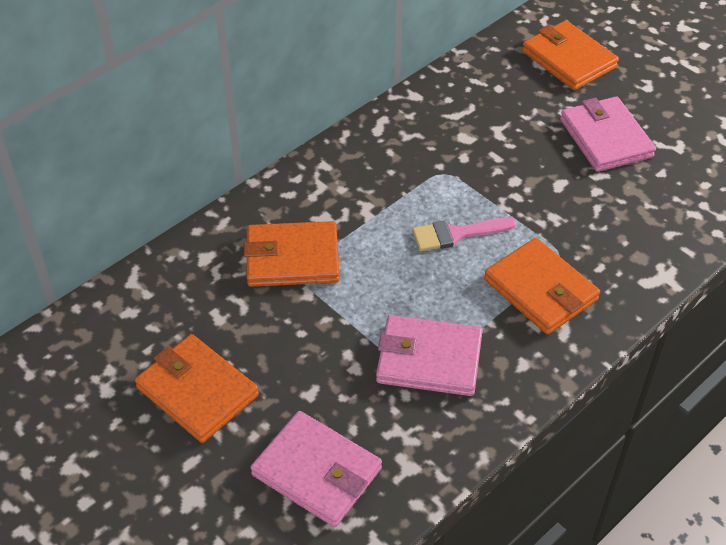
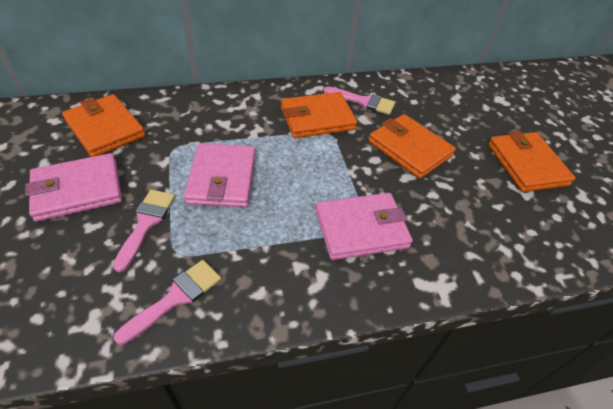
pink brush: [412,217,516,251] = 1 -> [113,189,175,272] [113,260,221,345] [323,87,395,115] = 3

